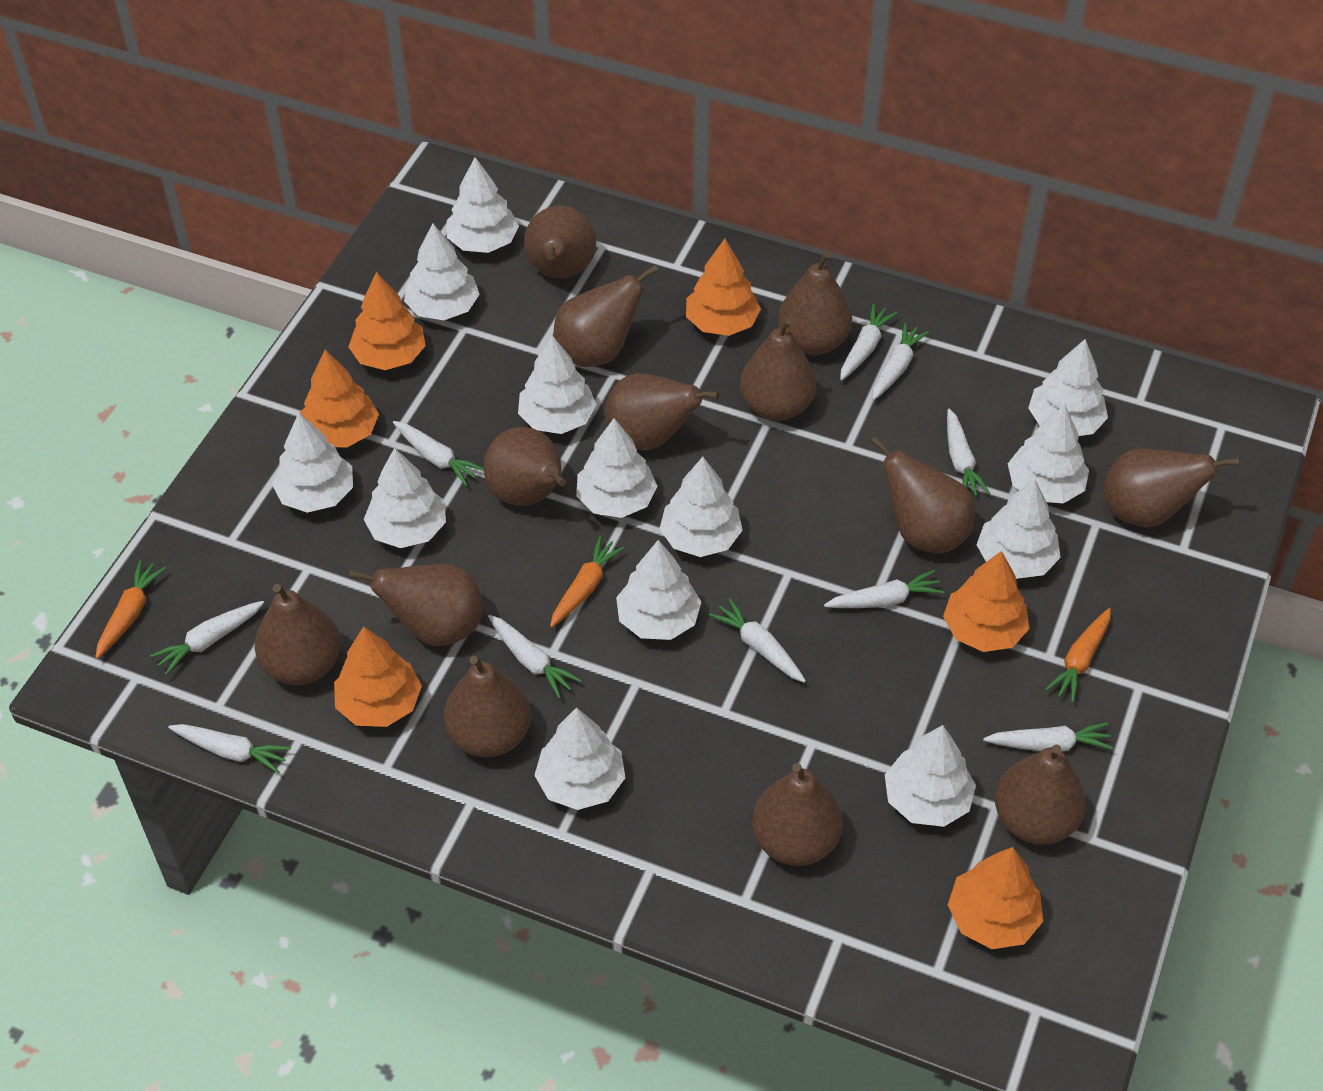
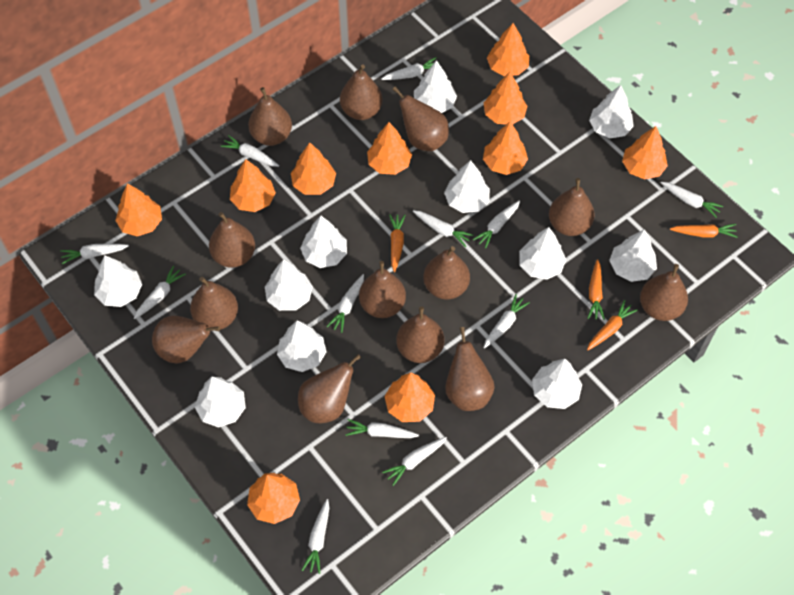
orange carrot: [95,560,166,659] [550,536,625,627] [1045,608,1111,703] = 3 -> [389,214,406,272] [587,300,638,350] [588,259,605,320] [670,224,738,238] = 4
orange tree: [300,350,379,448] [334,627,422,727] [348,272,426,370] [686,239,761,336] [943,551,1029,652] [948,847,1043,949] = 6 -> [115,183,162,236] [230,159,276,212] [247,473,300,524] [291,142,336,195] [367,122,412,175] [385,372,435,422] [483,122,528,175] [484,72,527,125] [487,23,529,76] [622,126,668,179] = 10
white carrot: [150,601,264,675] [168,724,291,774] [393,421,484,487] [488,615,582,699] [709,598,806,683] [824,570,944,608] [840,304,897,380] [872,322,929,400] [947,409,990,496] [983,722,1114,751] = 10 -> [60,244,129,264] [134,266,186,319] [220,135,279,167] [302,499,329,574] [327,274,364,333] [345,419,419,438] [381,57,439,80] [382,437,447,486] [413,210,474,247] [473,201,520,249] [484,294,530,349] [661,182,723,218] = 12
white tree: [272,412,353,513] [364,448,446,548] [404,223,480,320] [447,157,519,253] [518,335,597,434] [534,707,625,810] [576,418,657,518] [616,540,702,640] [659,457,743,557] [885,725,976,827] [977,479,1061,579] [1008,404,1089,503] [1028,339,1108,436] = 13 -> [94,255,142,307] [195,377,246,428] [265,259,313,311] [277,321,327,372] [300,216,347,268] [414,60,457,113] [444,160,490,213] [519,227,566,280] [532,359,582,409] [589,85,634,138] [609,229,657,282] = 11

